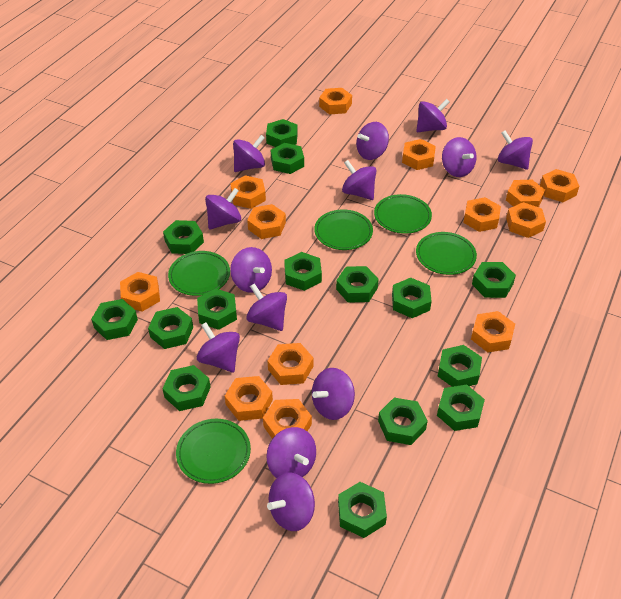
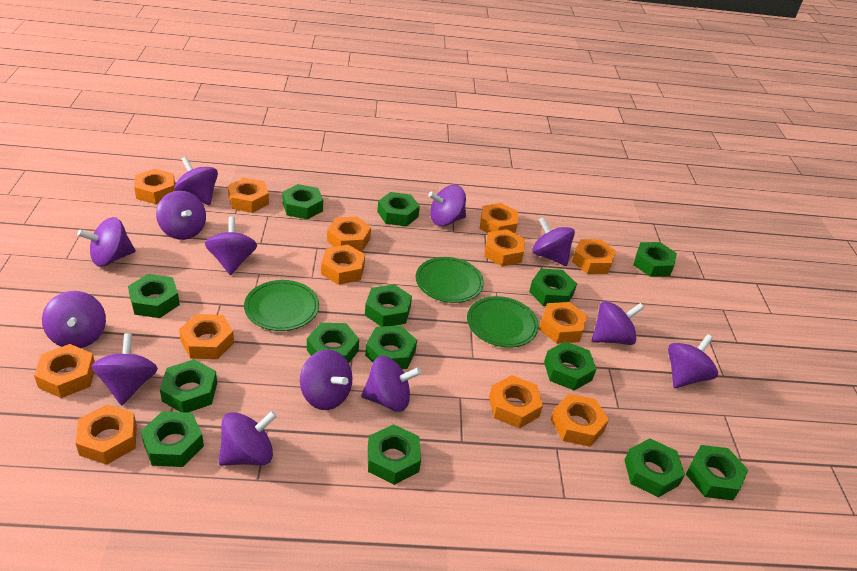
green nut: [91,299,138,340] [148,307,193,349] [162,365,211,411] [163,220,204,254] [197,288,237,330] [266,119,298,147] [271,143,304,174] [284,252,322,291] [336,266,379,303] [338,482,387,538] [378,398,428,445] [392,278,432,318] [437,385,485,431] [438,345,482,387] [472,262,516,298] = 15 -> [128,274,180,318] [140,411,204,467] [160,359,217,413] [282,184,323,219] [307,323,359,363] [365,284,412,327] [365,325,417,369] [368,424,421,485] [377,192,420,227] [529,269,577,306] [544,341,596,390] [625,438,685,497] [633,242,677,277] [686,445,748,500] = 14
green plate: [168,251,230,296] [176,419,251,484] [314,209,373,250] [374,194,432,234] [416,232,477,275] = 5 -> [244,280,319,331] [416,257,484,303] [467,296,539,348] = 3

